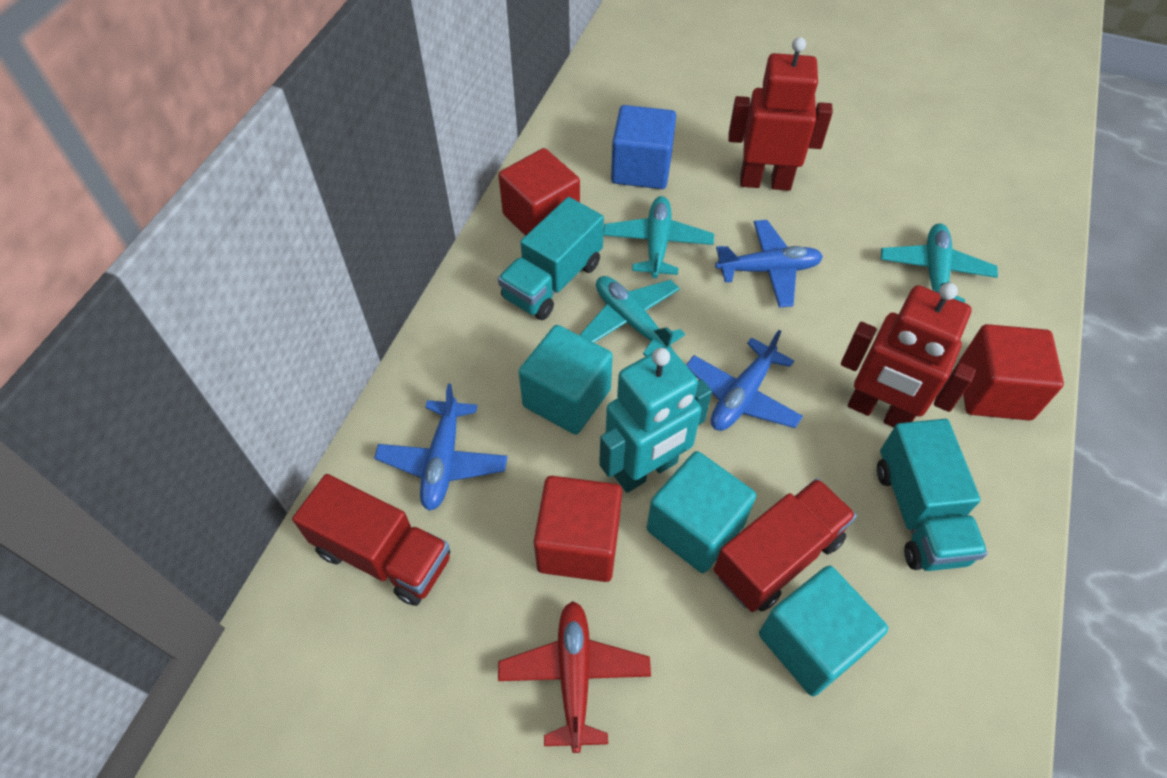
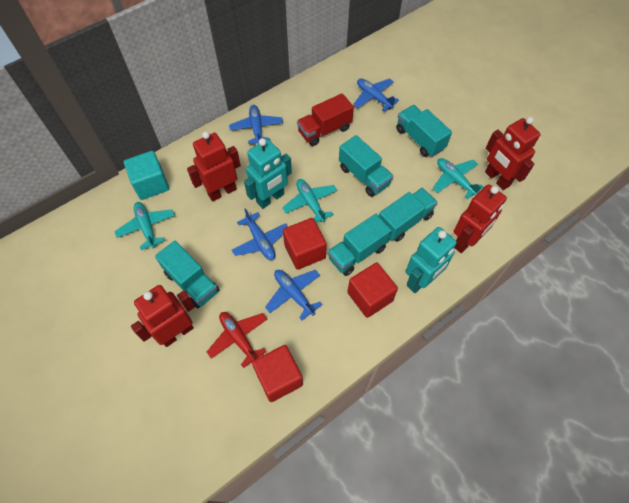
blue cube: [611,105,676,189] = 1 -> none = 0
blue plane: [374,384,508,511] [686,330,803,431] [715,220,823,308] = 3 -> [229,105,283,144] [232,208,288,260] [265,270,322,320] [353,78,399,111] = 4
red robot: [728,37,833,191] [841,283,976,427] = 2 -> [131,285,195,347] [187,131,241,201] [453,184,507,253] [485,117,541,190] = 4
red truck: [292,474,450,606] [713,478,857,612] = 2 -> [297,93,354,146] = 1
turquoise cube: [519,325,613,435] [647,451,756,573] [759,566,888,696] = 3 -> [124,151,169,200] = 1
turquoise robot: [599,346,712,493] = 1 -> [244,138,292,209] [406,227,457,293] = 2
turquoise truck: [498,197,604,320] [877,419,988,571] = 2 -> [155,241,219,308] [328,214,392,276] [339,135,394,197] [379,188,438,242] [396,105,452,157] = 5

